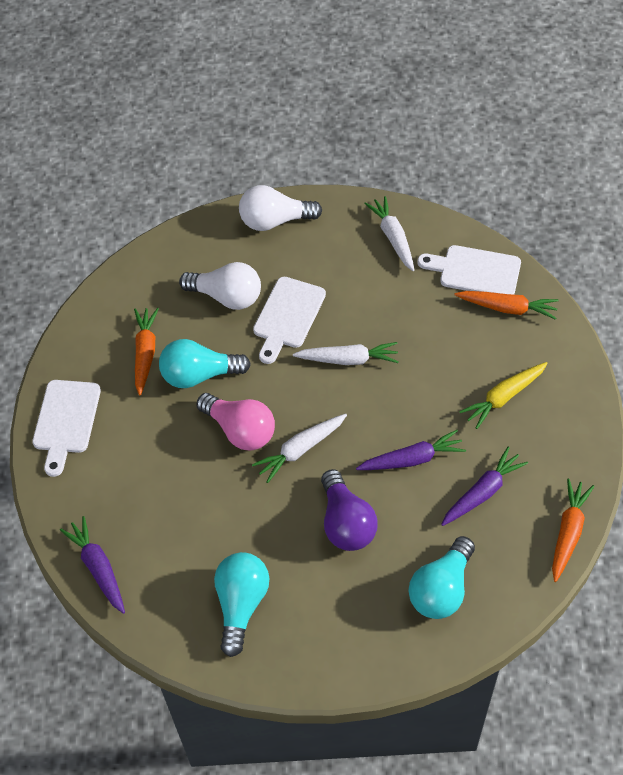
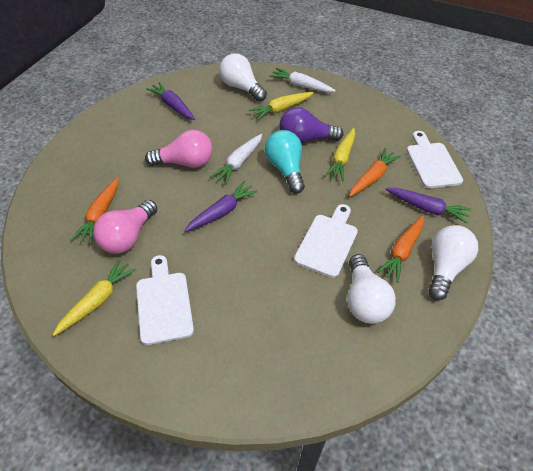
pink light bulb: [196,393,275,450] = 1 -> [93,200,157,254] [145,130,213,168] = 2
turquoise light bulb: [159,339,251,388] [214,552,269,657] [409,536,475,619] = 3 -> [265,130,305,194] = 1
white carrot: [252,414,347,483] [293,342,399,365] [364,196,415,271] = 3 -> [210,134,262,184] [269,68,335,92] = 2
white light bulb: [179,262,261,310] [239,185,322,231] = 2 -> [219,53,267,101] [347,254,396,324] [428,225,478,300] = 3
yellow carrot: [459,362,548,429] = 1 -> [53,259,136,336] [249,92,314,120] [325,128,356,181] = 3

